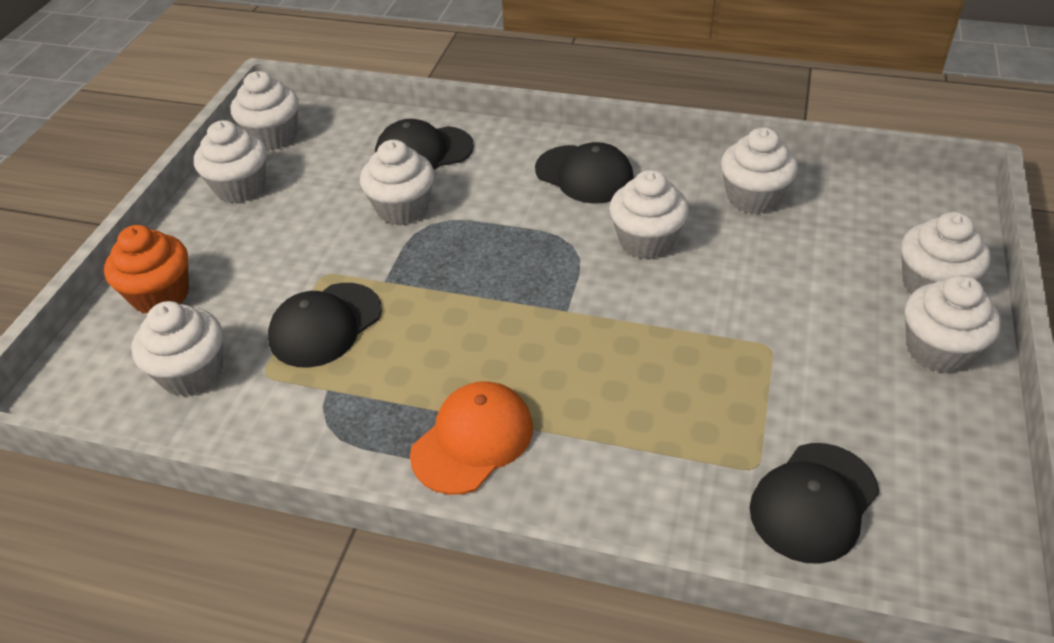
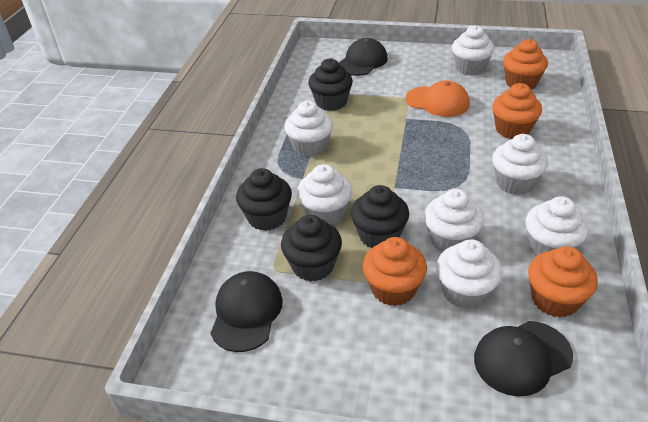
black cap: [268,283,382,368] [375,119,474,170] [535,142,634,204] [750,443,879,564] = 4 -> [210,271,283,352] [339,38,388,76] [474,321,573,397] = 3
black cupcake: none = 0 -> [236,168,292,231] [281,215,342,282] [308,58,353,111] [351,185,409,248] = 4
orange cupcake: [104,225,189,314] = 1 -> [363,237,427,306] [492,83,542,139] [503,39,548,89] [528,246,598,318] = 4
white cupcake: [131,301,222,397] [194,120,267,204] [231,71,299,150] [360,140,435,225] [609,170,689,259] [721,127,798,214] [901,212,991,294] [905,275,1001,373] = 8 -> [284,101,333,157] [297,164,352,225] [424,189,484,252] [436,239,502,309] [452,25,494,76] [492,134,548,195] [525,196,589,257] = 7

